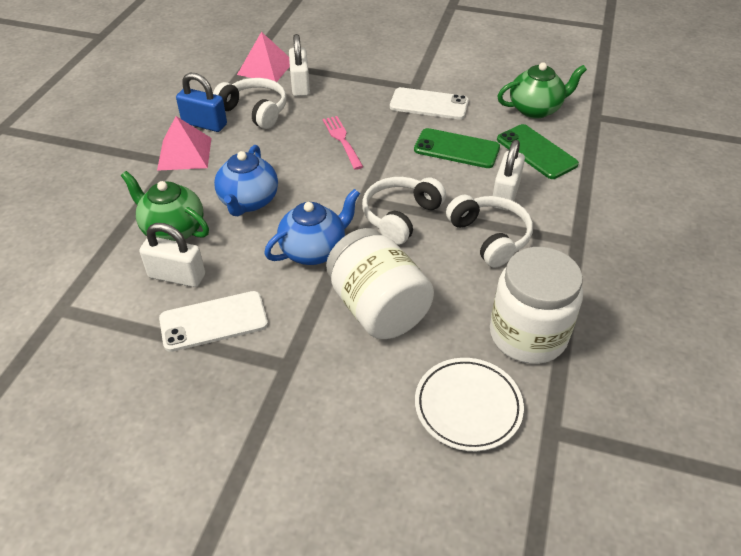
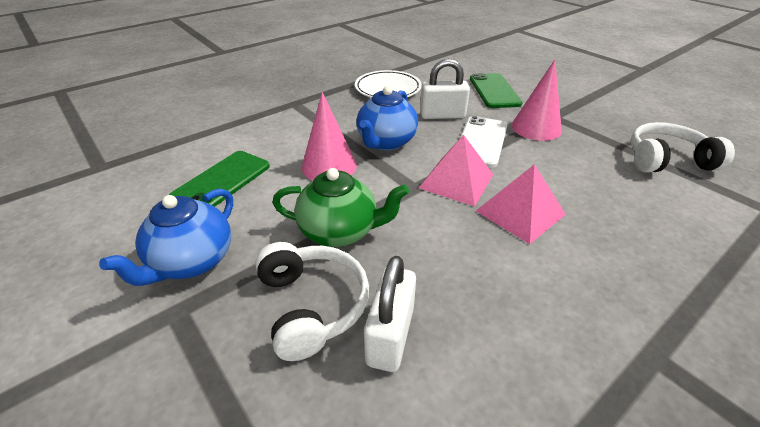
blue padlock: [176,73,227,132] = 1 -> none = 0
green teapot: [121,171,209,241] [498,62,587,119] = 2 -> [273,168,409,247] = 1
pink cone: none = 0 -> [301,92,357,180] [512,60,562,141] = 2
pink fork: [323,116,363,170] = 1 -> none = 0
white headphones: [213,78,287,129] [362,177,446,245] [446,195,533,268] = 3 -> [255,242,369,361] [630,122,735,173] = 2
white jar: [326,228,434,339] [490,247,583,364] = 2 -> none = 0
white padlock: [139,223,205,287] [289,34,310,97] [493,140,525,211] = 3 -> [364,256,416,372] [420,59,470,119] = 2
white phone: [159,291,268,352] [390,87,469,120] = 2 -> [460,116,507,168] = 1

